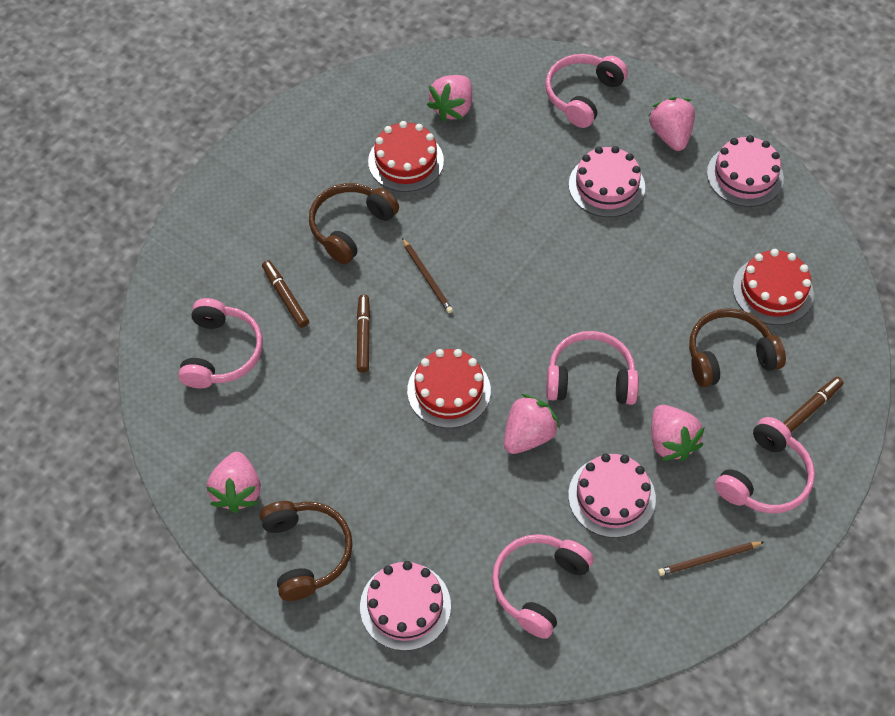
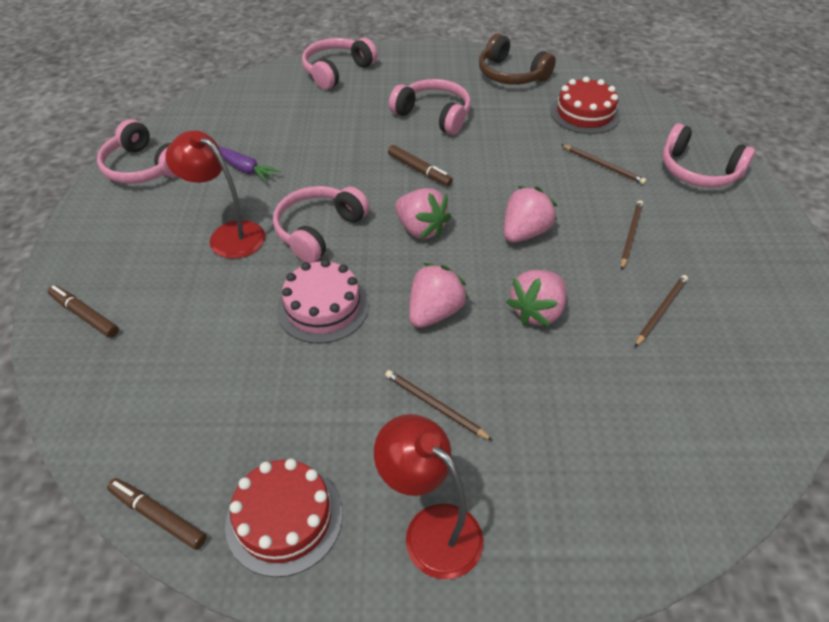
brown headphones: [260,501,353,601] [309,183,399,264] [689,308,786,387] = 3 -> [479,34,556,85] = 1
brown pencil: [402,238,453,313] [658,541,764,576] = 2 -> [385,370,493,441] [561,144,646,184] [621,200,643,270] [635,275,688,347] = 4
pink cake: [360,561,451,651] [568,454,656,538] [569,146,645,217] [707,135,784,207] = 4 -> [277,259,369,343] = 1
pink strawberry: [207,452,261,513] [427,75,472,122] [504,394,560,454] [649,97,695,151] [651,405,705,461] = 5 -> [395,188,451,239] [409,263,468,328] [504,186,557,243] [507,270,567,327] = 4
purple carrot: none = 0 -> [218,146,281,183] = 1
red cake: [368,121,444,192] [407,349,491,428] [733,249,814,325] = 3 -> [225,459,342,577] [550,77,621,134] = 2
red lamp: none = 0 -> [165,131,265,259] [374,414,484,580] = 2

